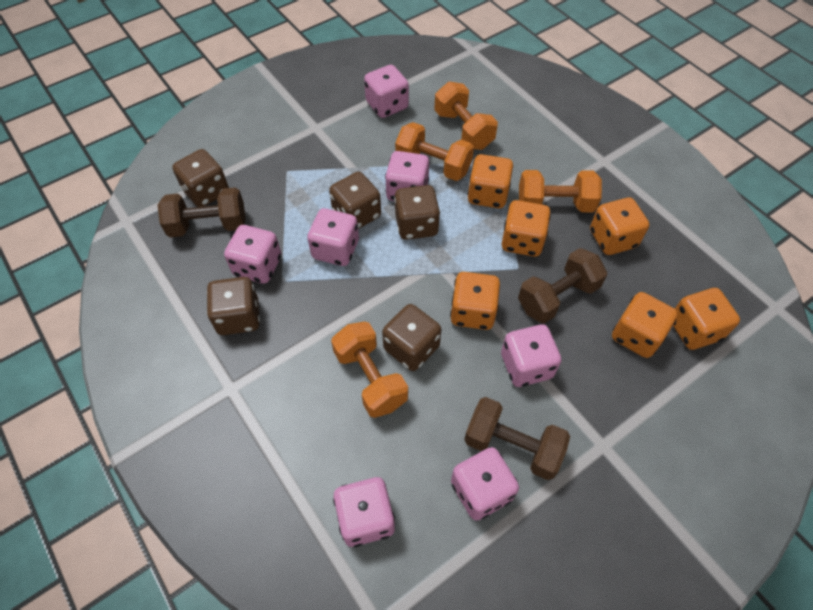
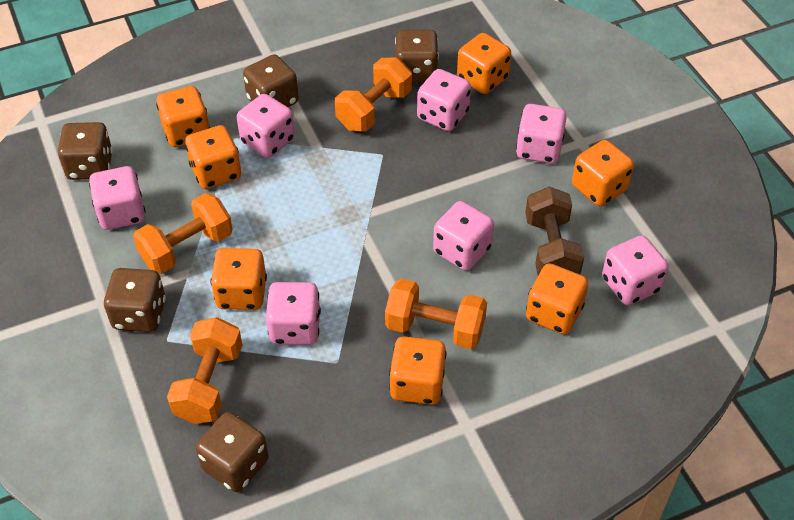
brown dumbbell: [158,187,246,237] [464,397,570,480] [518,248,607,324] = 3 -> [525,187,584,275] = 1
orange dice: [450,272,500,330] [467,154,513,209] [502,200,551,257] [590,197,649,255] [612,292,678,358] [673,288,740,350] = 6 -> [156,86,210,147] [185,125,241,189] [211,248,267,310] [389,336,447,405] [457,33,511,94] [526,263,588,335] [572,140,634,206] = 7

